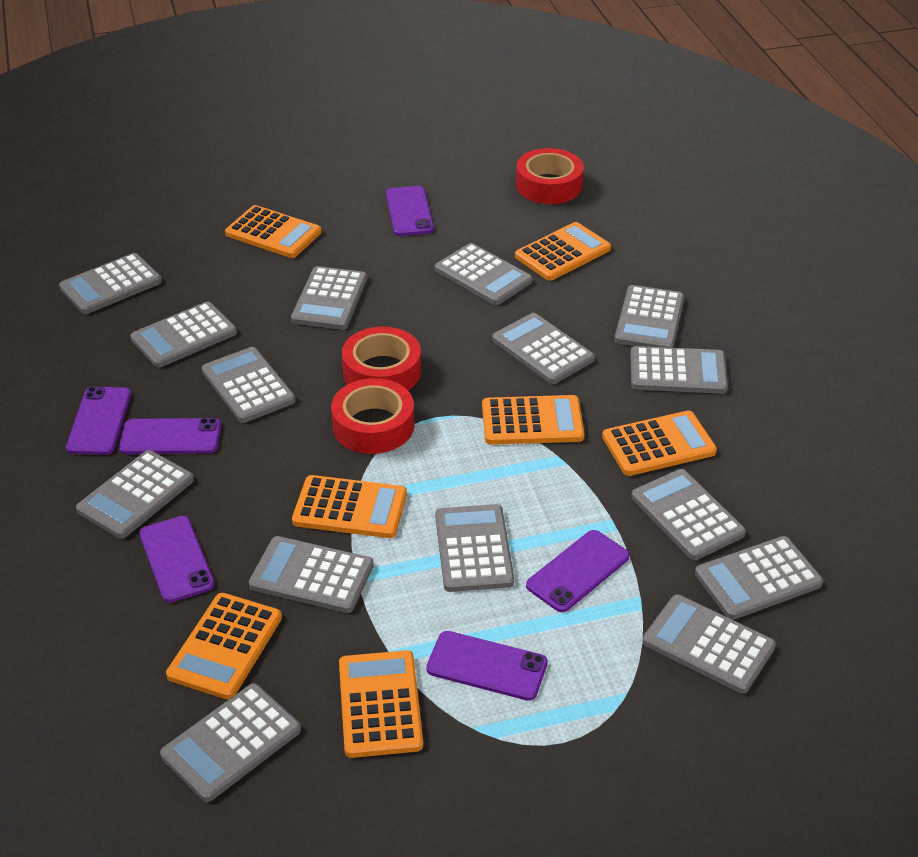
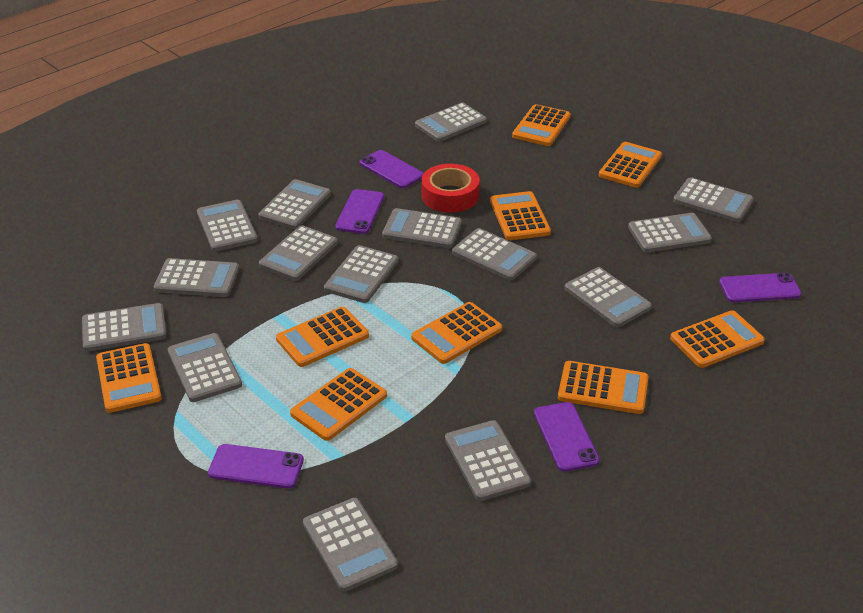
orange calculator: [166,593,282,700] [225,205,322,258] [292,475,407,538] [339,650,423,758] [482,395,584,445] [515,222,611,281] [602,410,717,476] = 7 -> [96,343,162,413] [276,307,369,367] [290,368,387,441] [411,302,502,364] [490,191,551,240] [512,104,571,146] [558,361,649,414] [599,142,662,188] [670,310,765,368] = 9
purple phone: [66,387,131,455] [119,418,221,454] [139,516,215,603] [386,186,434,236] [426,631,548,701] [526,530,630,612] = 6 -> [208,444,304,489] [336,189,384,234] [359,150,424,188] [534,402,600,472] [719,273,802,303] = 5
red tape: [331,378,414,454] [342,327,421,390] [516,148,584,204] = 3 -> [421,164,480,213] = 1

